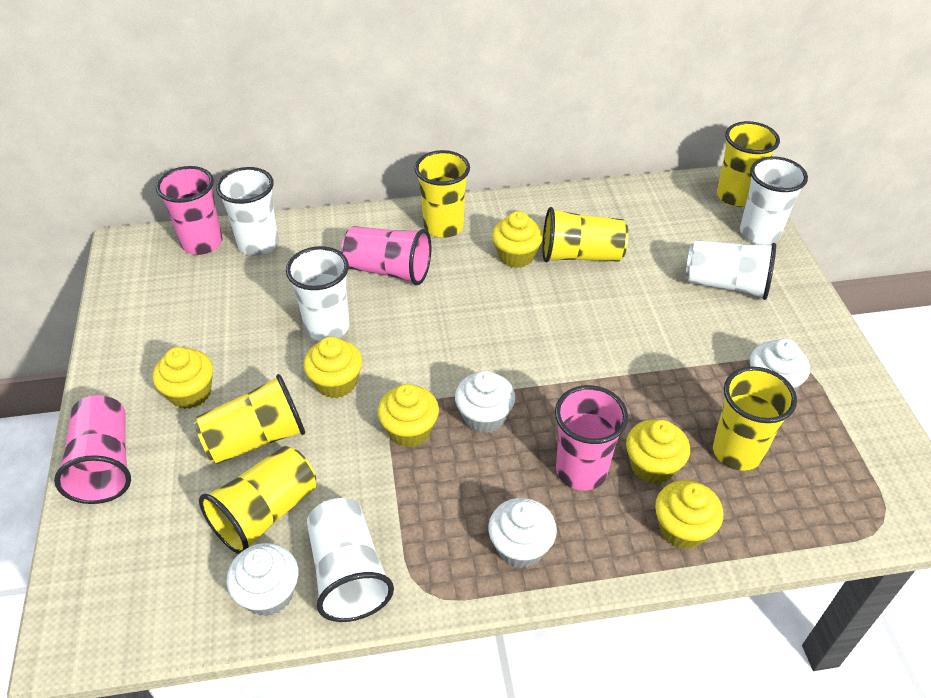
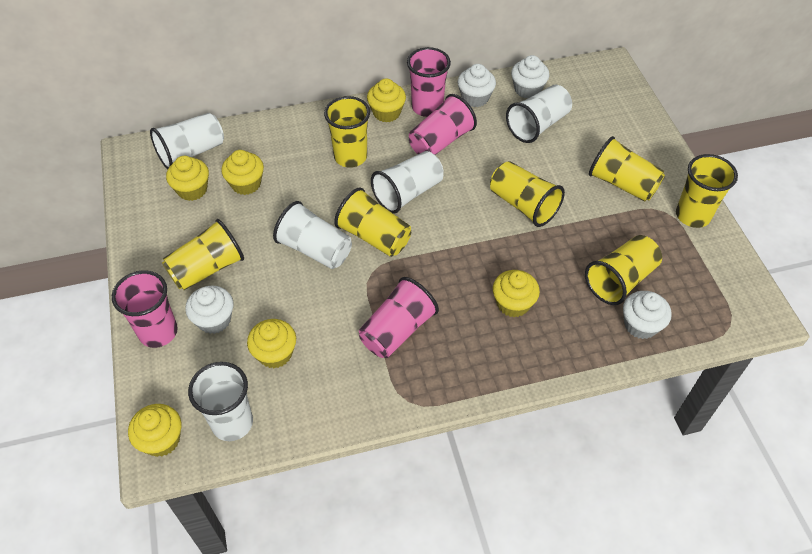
yellow cup: [194,374,305,464] [199,446,316,554] [415,150,470,238] [543,207,628,262] [712,367,797,471] [717,121,780,207] = 6 -> [162,219,244,290] [324,96,370,168] [334,188,411,257] [490,161,565,227] [585,235,662,305] [589,136,665,201] [676,154,738,228] = 7

